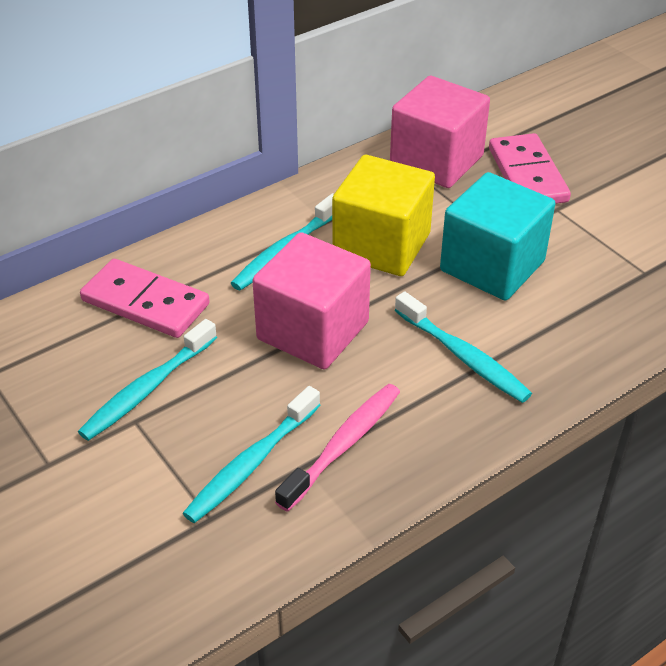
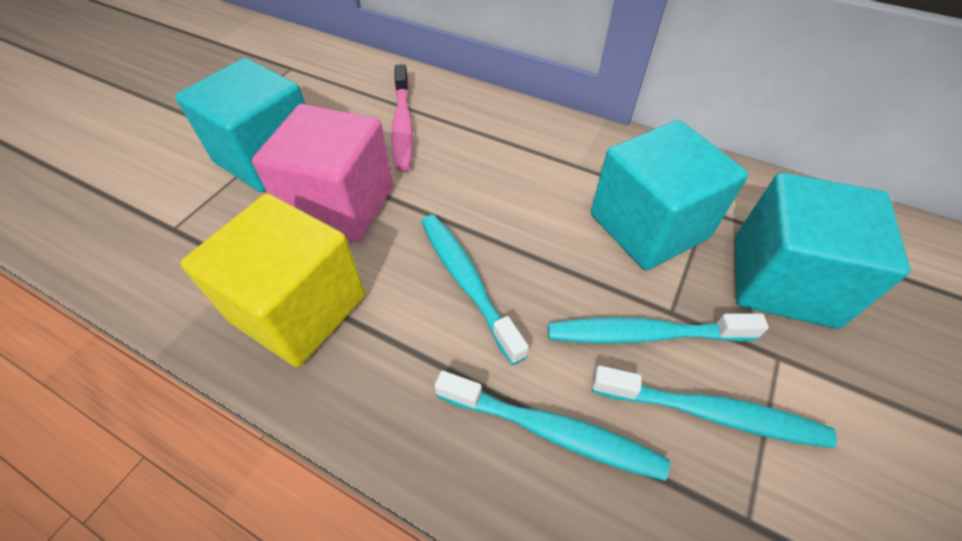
pink cube: [252,232,371,369] [390,76,490,188] = 2 -> [252,104,393,242] = 1
pink domino: [80,259,210,338] [489,133,571,204] = 2 -> none = 0
turquoise cube: [440,172,555,301] = 1 -> [175,58,305,192] [591,120,748,270] [735,173,910,329] = 3

